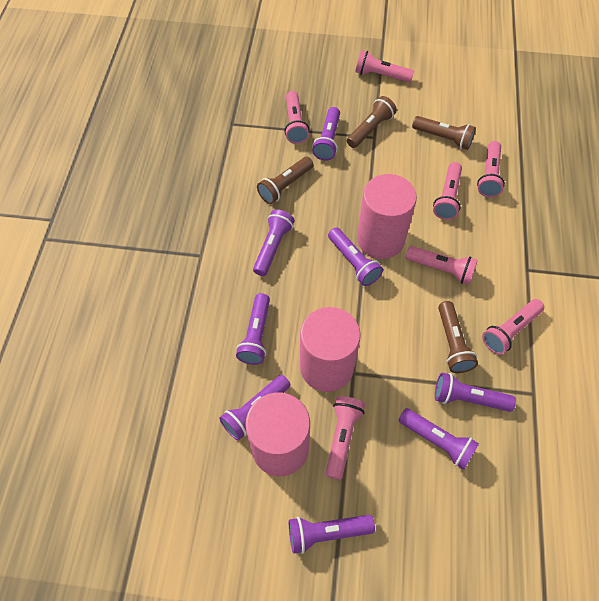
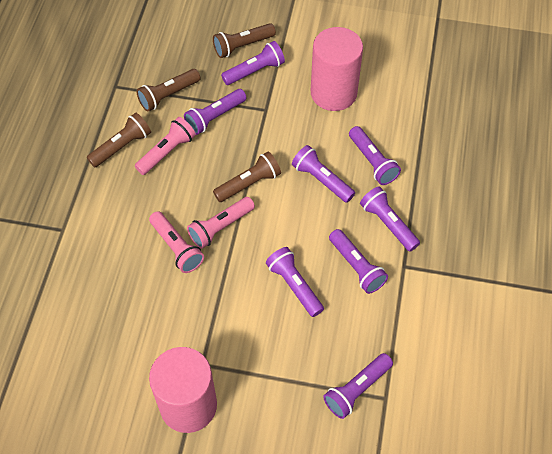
pink cylinder: [245,393,310,476] [300,307,361,392] [357,174,417,259] = 3 -> [149,347,217,433] [311,27,363,111] = 2
pink flashlight: [284,91,309,144] [326,396,365,480] [355,50,414,82] [406,246,478,285] [433,162,462,220] [477,141,505,197] [482,299,544,355] = 7 -> [135,117,196,175] [149,211,204,273] [187,197,255,249] = 3

